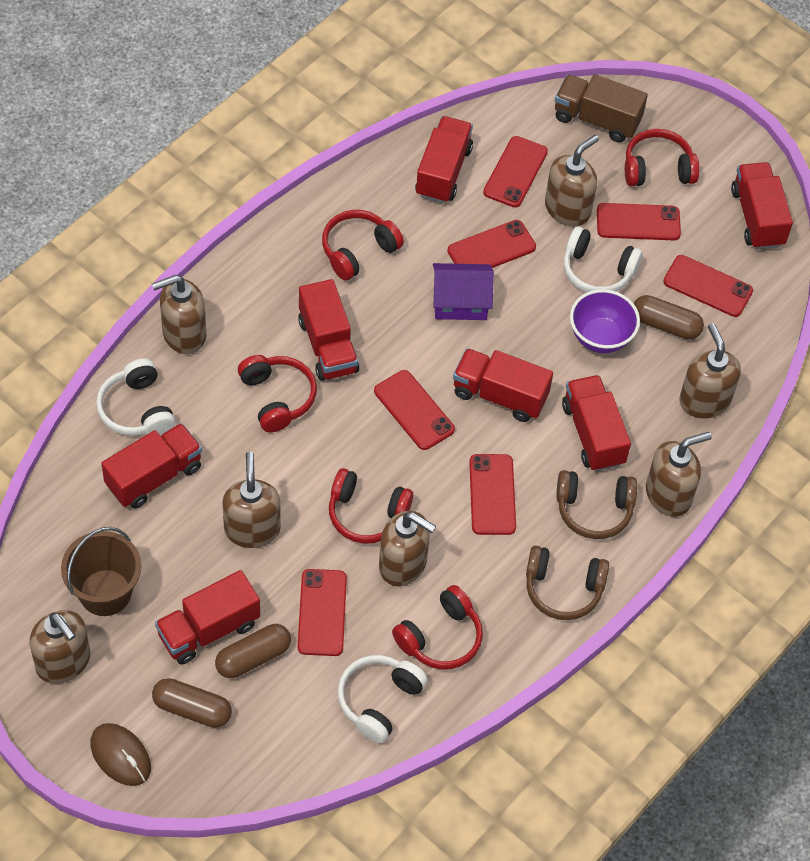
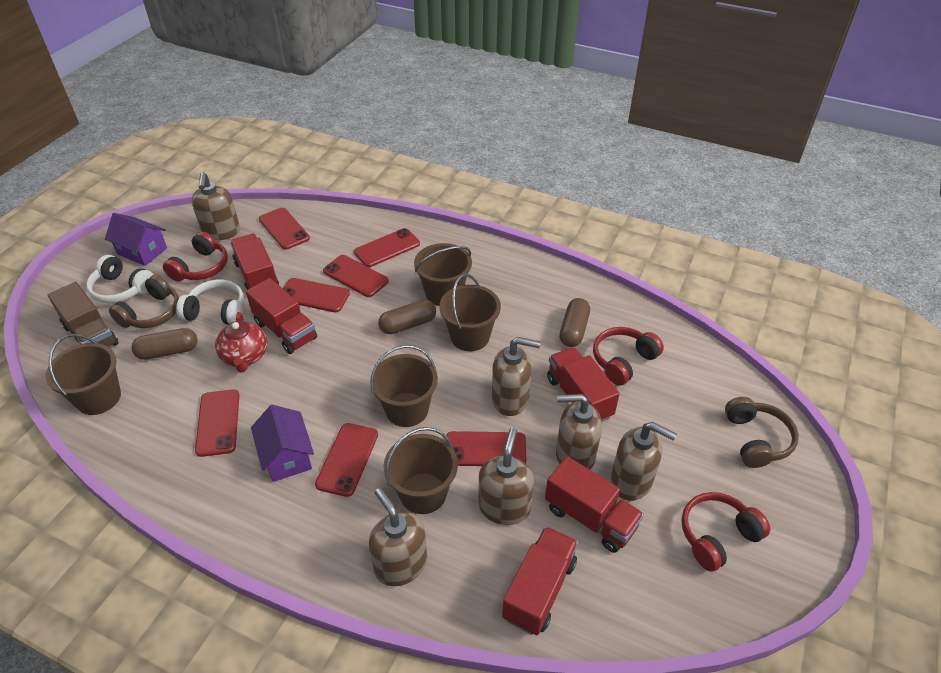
brown bucket: [61,527,141,616] = 1 -> [46,334,121,415] [370,345,438,427] [384,427,458,514] [414,243,472,306] [439,274,501,351] = 5
brown mouse: [91,723,151,786] = 1 -> none = 0
brown soap dispenser: [29,610,90,684] [152,275,206,354] [223,452,281,548] [379,511,436,586] [545,135,599,227] [646,432,712,517] [679,323,741,418] = 7 -> [192,172,240,240] [369,488,427,586] [478,427,534,525] [492,337,541,416] [556,394,602,469] [611,422,677,501] = 6
purple bowl: [570,289,640,353] = 1 -> none = 0
purple house: [433,263,494,320] = 1 -> [105,213,167,266] [251,405,314,482] = 2
red headphones: [238,355,317,433] [322,210,404,281] [329,468,413,544] [392,585,483,670] [625,129,699,186] = 5 -> [163,231,228,282] [593,327,664,386] [681,492,770,572] = 3
red teapot: none = 0 -> [215,312,267,373] = 1
red truck: [101,423,202,509] [155,570,260,665] [298,279,359,381] [415,116,473,203] [453,348,553,422] [562,375,631,472] [731,162,793,249] = 7 -> [230,234,279,290] [246,278,317,354] [502,526,578,635] [545,456,644,553] [547,347,620,422] = 5
white headphones: [96,359,176,436] [337,655,428,743] [563,226,643,293] = 3 -> [86,255,154,303] [176,279,244,325] = 2

